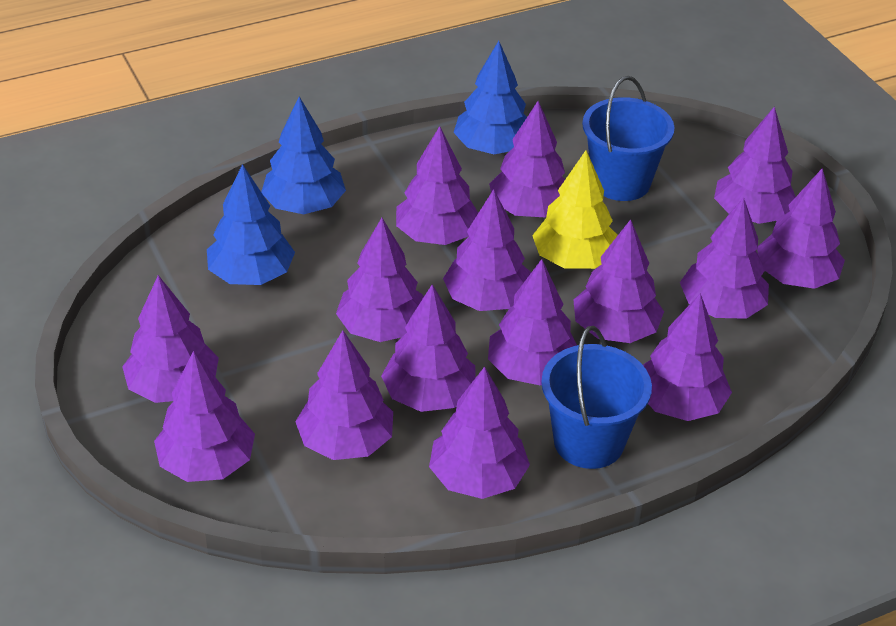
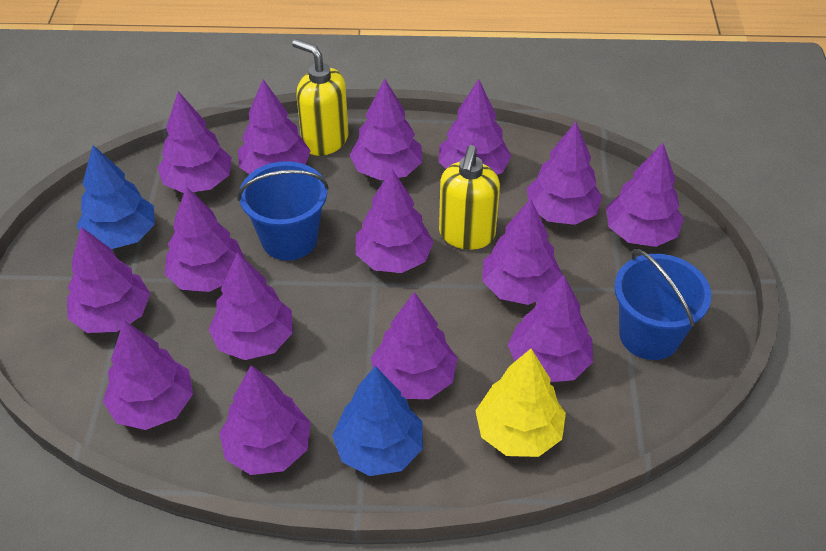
blue tree: [207,164,295,285] [261,97,346,214] [453,41,527,154] = 3 -> [77,145,155,249] [332,366,423,476] = 2
yellow soap dispenser: none = 0 -> [292,39,348,156] [439,145,500,250] = 2

